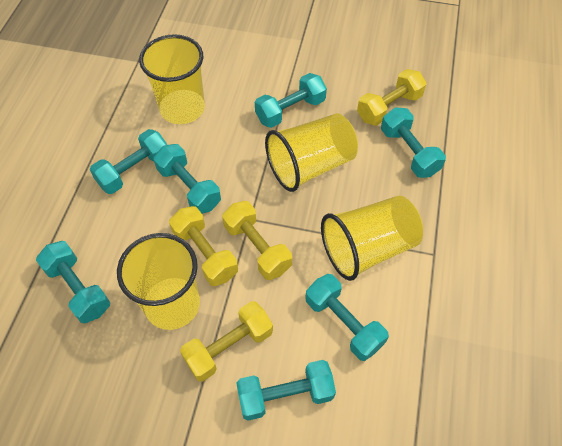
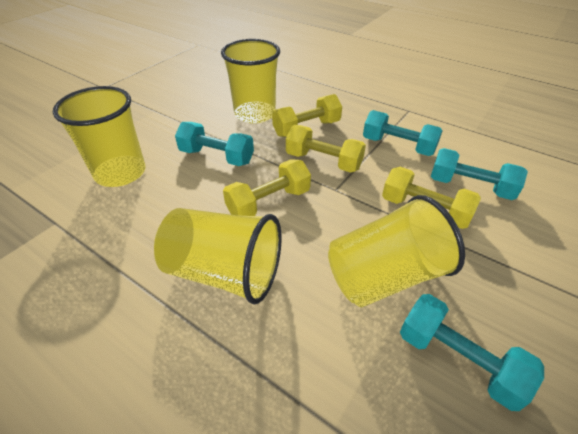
turquoise dumbbell: [36,241,110,324] [90,129,167,194] [153,144,221,214] [236,360,336,421] [255,73,327,128] [305,274,389,361] [381,107,446,178] = 7 -> [175,122,254,166] [363,110,443,156] [400,294,544,411] [431,148,528,200] = 4

